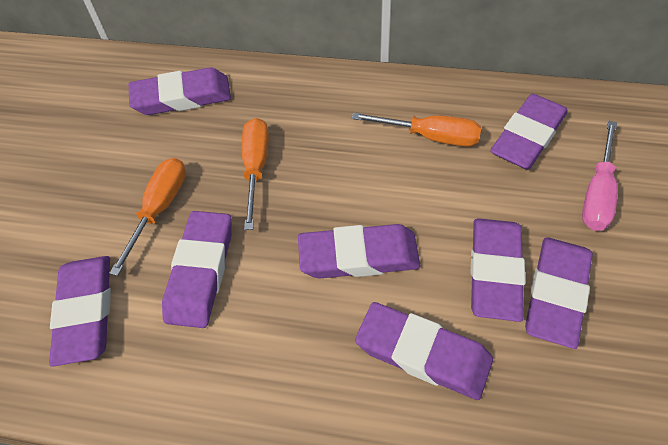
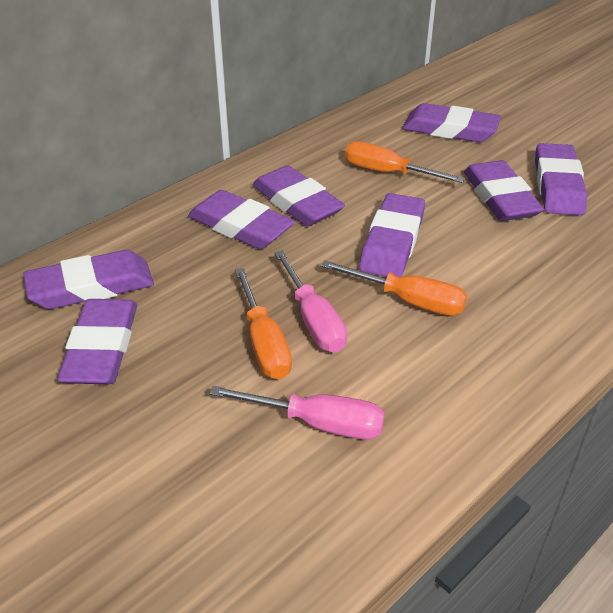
pink screwdriver: [582,121,618,231] = 1 -> [209,386,385,439] [274,250,347,352] = 2

